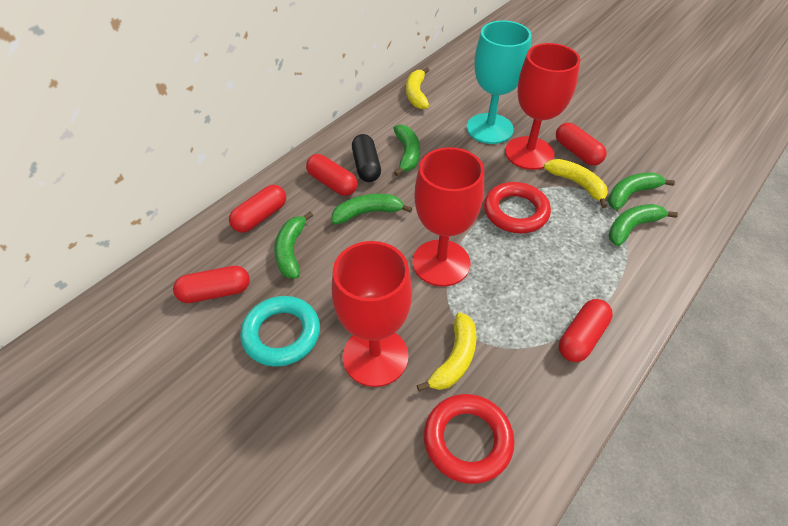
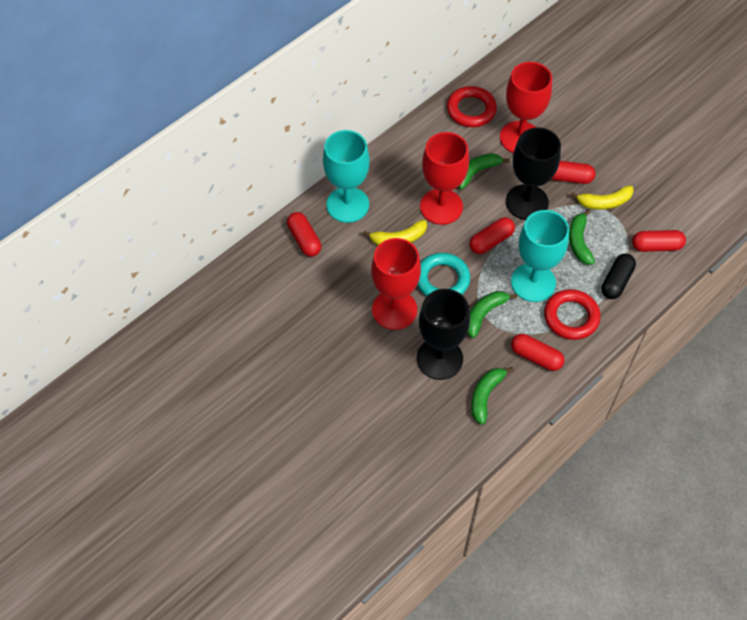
black goblet: none = 0 -> [417,289,470,380] [506,127,561,220] = 2
green banana: [274,212,313,279] [332,194,412,224] [393,124,420,176] [608,172,675,210] [608,204,678,246] = 5 -> [458,153,510,190] [467,291,517,338] [471,367,514,425] [569,209,595,265] = 4
turquoise goblet: [467,21,531,144] = 1 -> [323,130,370,223] [511,210,569,302] = 2
yellow banana: [406,68,429,109] [417,312,477,392] [544,159,608,208] = 3 -> [363,220,427,245] [570,185,634,210] = 2

